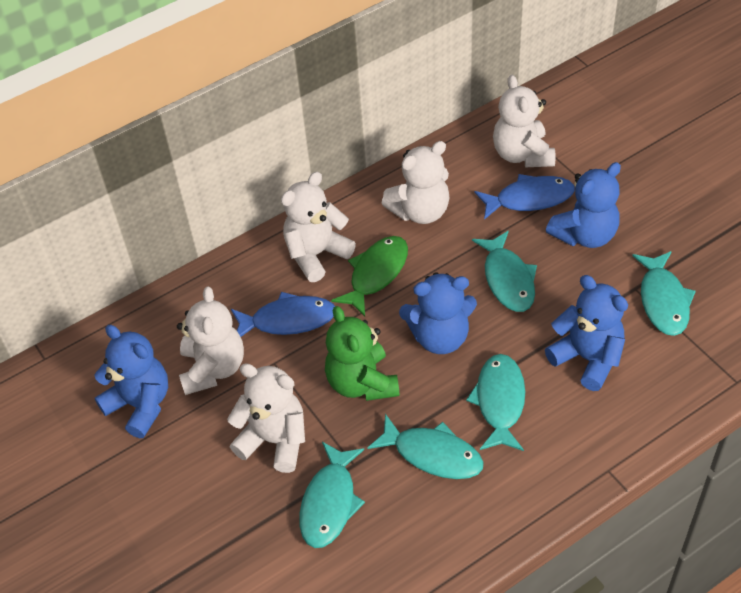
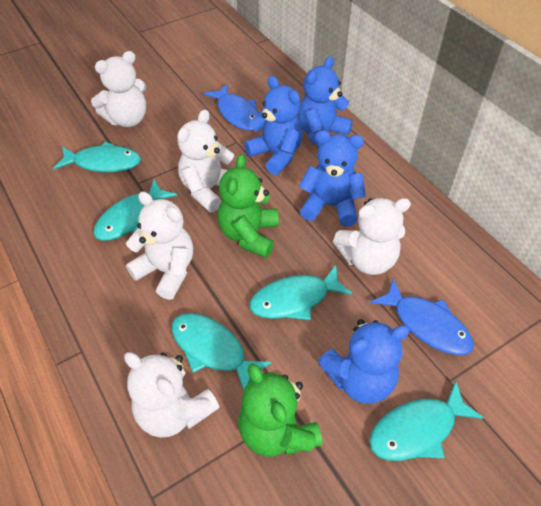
green fish: [331,236,408,316] = 1 -> none = 0
green teddy bear: [325,306,400,401] = 1 -> [218,154,279,258] [238,363,322,457] = 2

